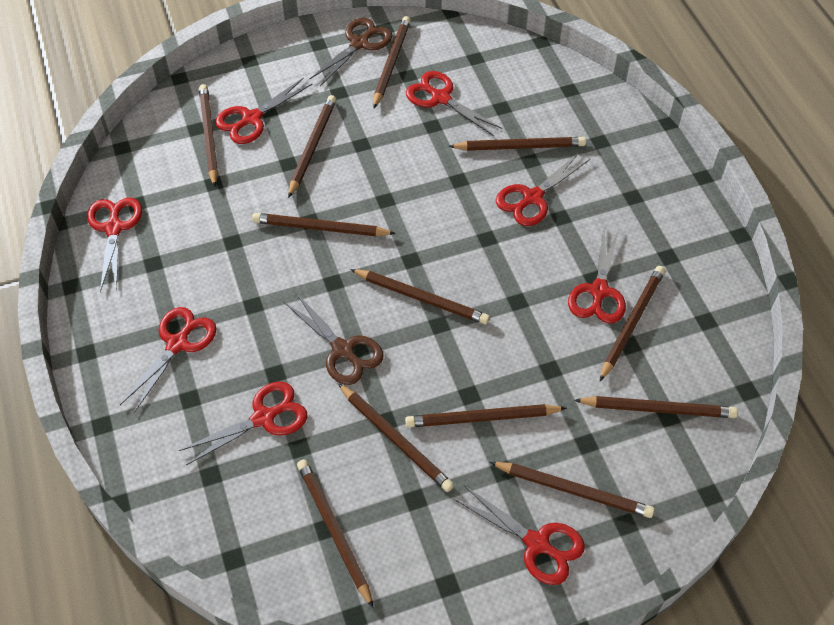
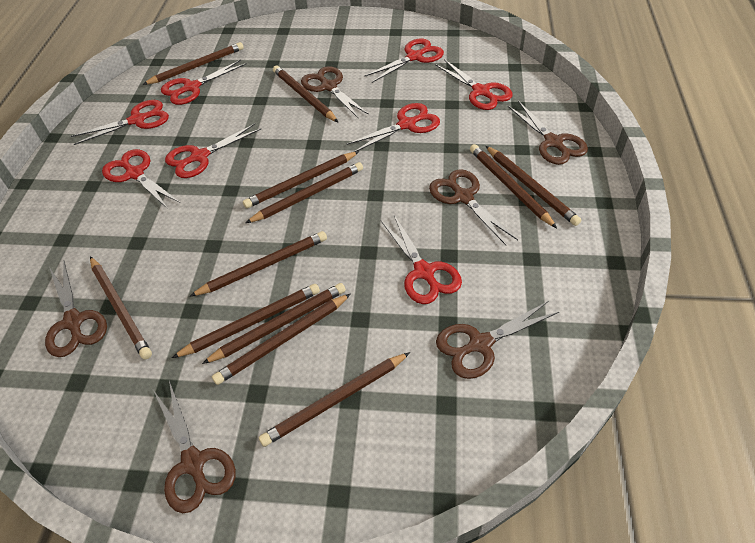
brown scissors: [283,292,384,385] [310,18,392,86] = 2 -> [45,261,107,357] [153,381,236,513] [301,66,369,119] [429,169,518,245] [436,301,559,379] [508,101,588,165] = 6

